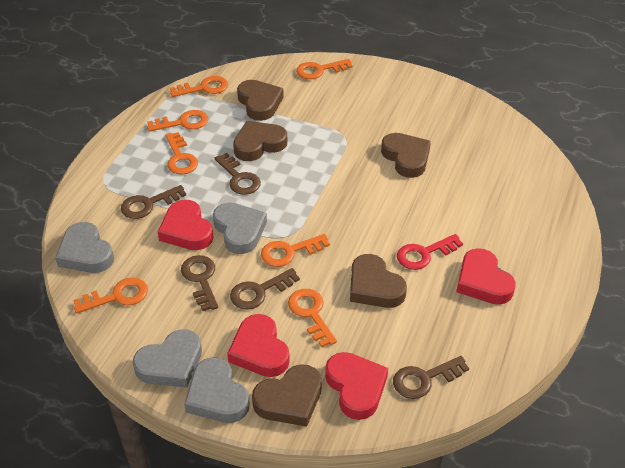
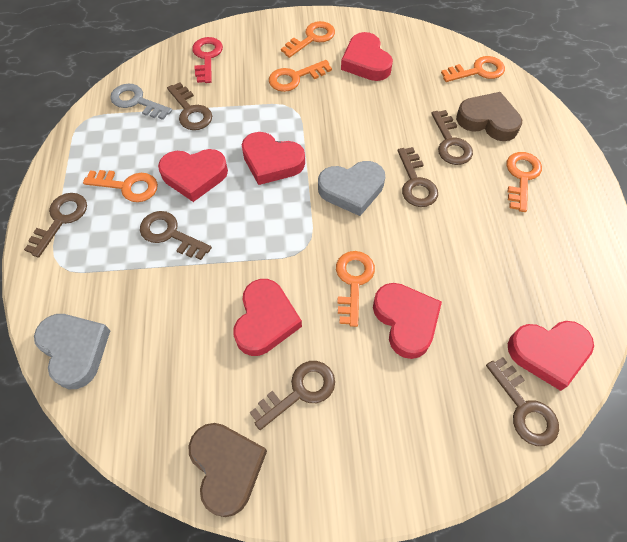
brown heart: [233,121,288,161] [237,80,284,121] [252,364,322,427] [350,254,407,308] [381,133,431,178] = 5 -> [188,423,267,517] [456,92,522,141] = 2
brown key: [121,185,186,219] [181,255,218,311] [214,153,261,195] [230,268,300,310] [393,356,469,399] = 5 -> [24,193,87,258] [140,211,212,260] [167,82,212,130] [250,361,335,430] [398,147,438,207] [431,110,473,165] [486,357,559,446] = 7
grey heart: [55,222,114,273] [133,329,202,388] [184,358,250,423] [213,203,267,254] = 4 -> [34,314,110,389] [318,161,385,216] = 2
grey key: none = 0 -> [110,84,172,120] = 1
orange key: [73,278,148,314] [147,110,208,132] [166,132,198,175] [170,76,228,97] [261,234,330,267] [288,289,337,347] [296,59,353,79] = 7 -> [83,170,158,202] [269,60,332,92] [281,21,335,58] [336,251,375,327] [441,56,505,82] [506,152,542,212] = 6
red heart: [158,200,213,250] [227,314,290,377] [325,352,388,420] [456,248,515,305] = 4 -> [158,149,228,202] [233,279,302,356] [242,132,305,185] [341,32,393,81] [373,283,442,359] [508,321,594,391] = 6

